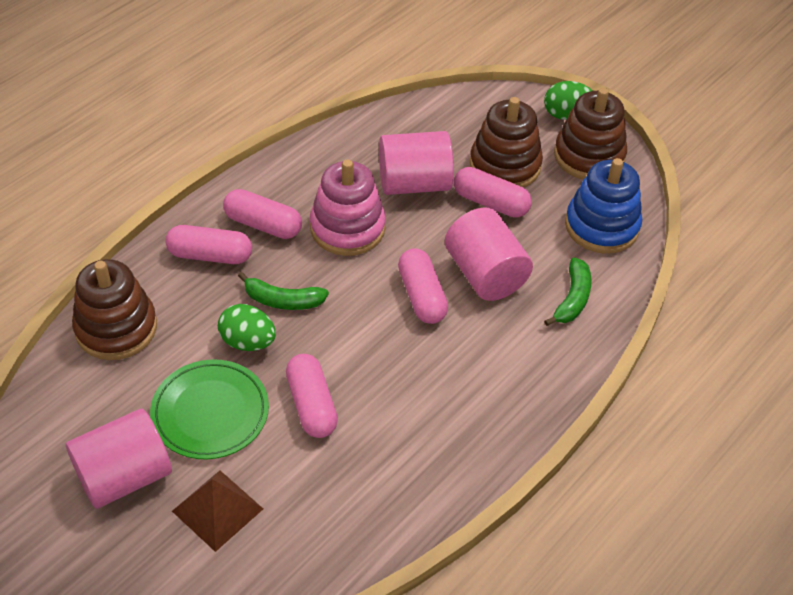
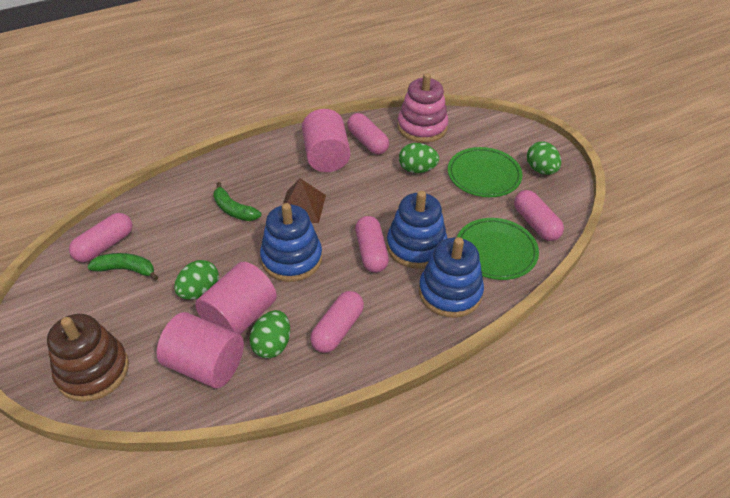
blue stacking toy: [565,158,642,254] = 1 -> [260,203,322,282] [387,191,448,269] [419,237,484,318] = 3
brown stacking toy: [72,259,157,360] [470,97,543,188] [554,88,627,180] = 3 -> [47,314,129,402] = 1
green egg: [218,304,276,351] [544,81,593,120] = 2 -> [174,260,219,300] [249,310,290,358] [399,143,439,173] [527,141,561,175] = 4
green plate: [150,359,269,459] = 1 -> [448,147,523,197] [457,218,539,280] = 2

